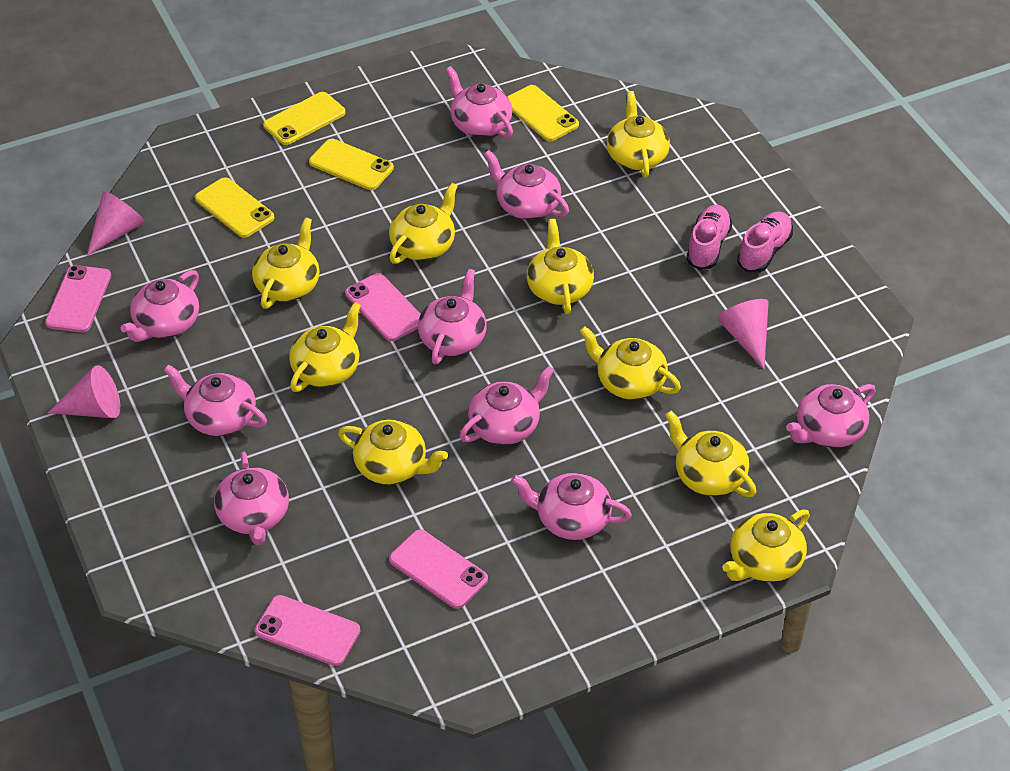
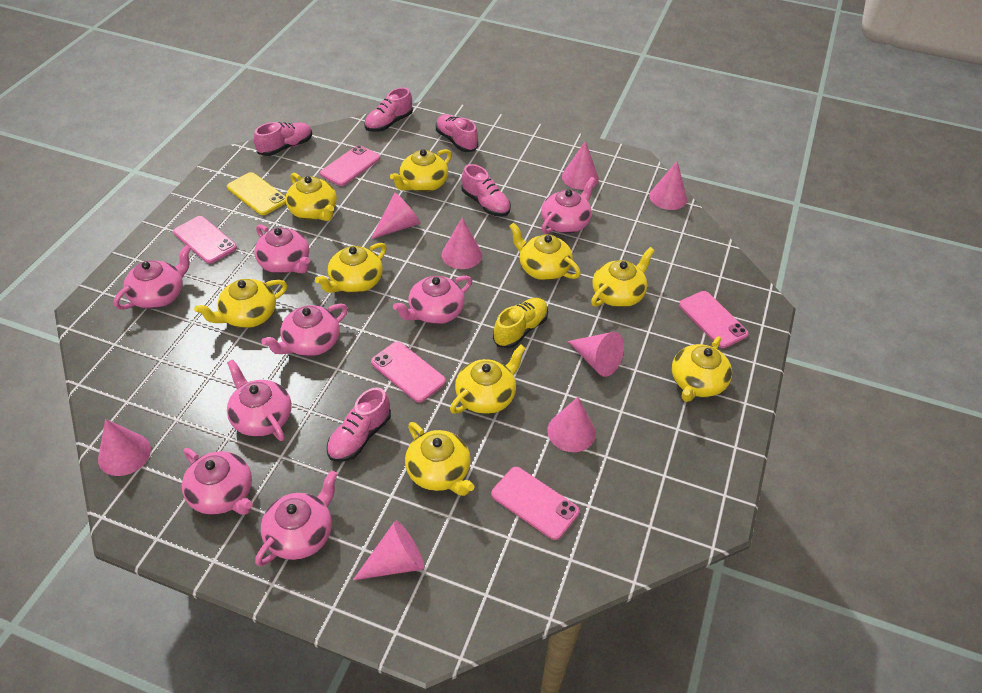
pink cone: [48,365,120,418] [87,191,145,256] [717,299,769,369] = 3 -> [98,419,151,476] [353,521,424,580] [371,193,421,239] [442,218,482,269] [547,397,596,452] [562,141,599,190] [567,332,624,377] [649,161,687,210] = 8
pink phone: [45,265,111,332] [255,595,360,666] [345,273,420,341] [389,529,488,609] = 4 -> [173,216,237,264] [320,145,380,186] [371,341,446,403] [491,467,580,540] [679,291,749,348] = 5
pink shoe: [686,205,732,270] [737,211,793,273] = 2 -> [254,122,312,156] [327,387,391,462] [364,87,413,132] [436,114,478,152] [461,164,511,217] = 5
pink teapot: [120,270,199,342] [164,364,267,436] [214,452,289,545] [418,269,487,365] [446,66,513,138] [459,366,554,445] [484,150,569,220] [511,473,632,540] [786,384,876,448] = 9 -> [114,245,191,310] [182,448,253,515] [227,360,292,441] [254,224,310,274] [255,470,338,566] [261,303,348,356] [393,276,472,324] [541,177,596,234] = 8
yellow phone: [195,177,275,238] [263,92,346,145] [309,139,394,190] [508,85,579,141] = 4 -> [227,172,286,215] = 1
yellow shoe: none = 0 -> [493,298,548,349] = 1

